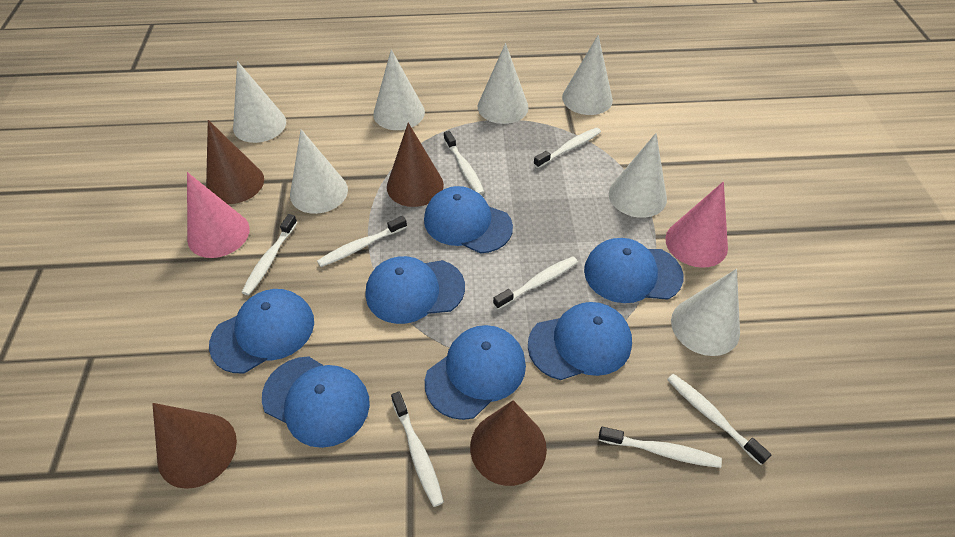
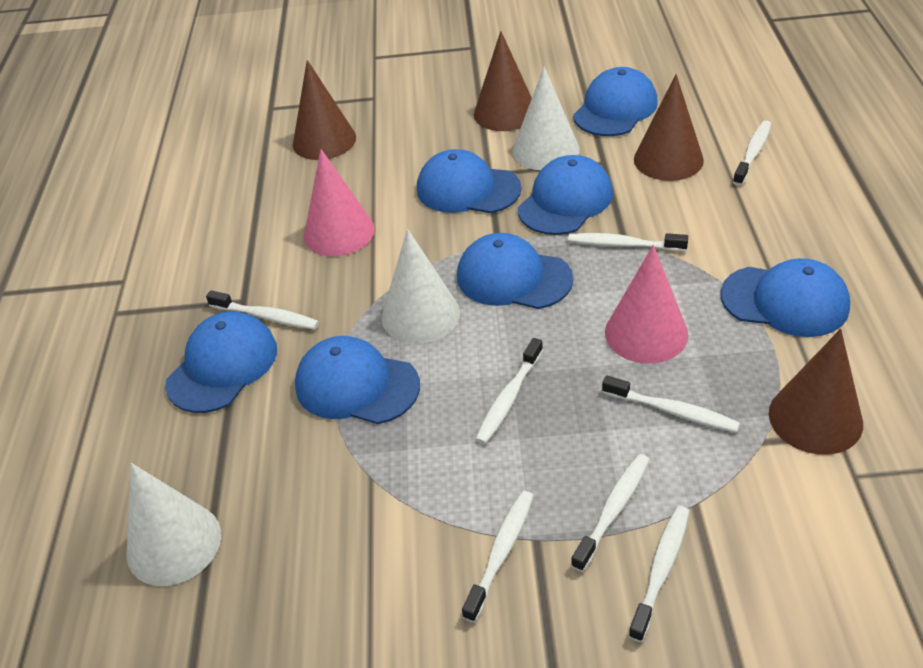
white cone: [233,61,286,143] [290,129,348,214] [373,49,425,130] [478,43,528,124] [562,35,613,115] [609,133,667,218] [671,269,740,356] = 7 -> [126,463,221,586] [382,229,460,343] [513,67,579,170] = 3

